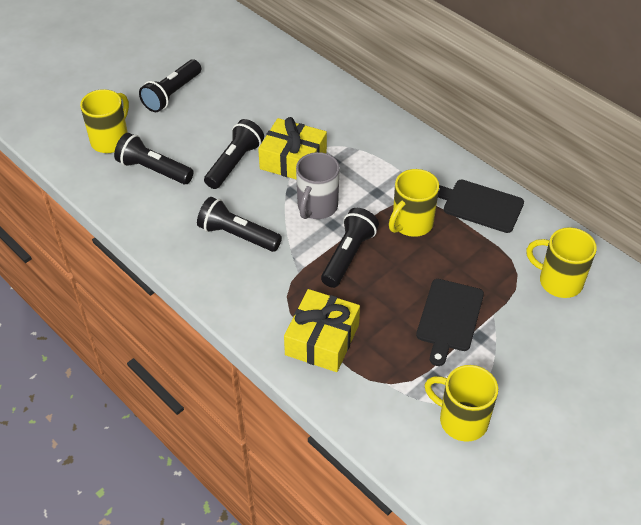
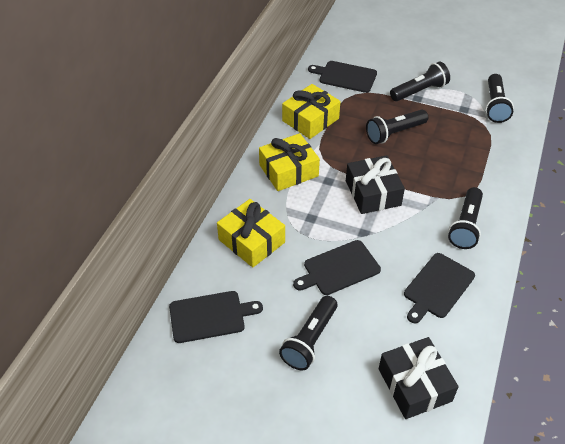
black cutting board: [416,279,484,366] [438,180,524,233] = 2 -> [169,291,263,343] [293,240,381,295] [308,61,377,93] [404,253,475,323] = 4
black gift: none = 0 -> [346,155,405,214] [379,337,459,419] = 2
grey mug: [296,152,340,219] = 1 -> none = 0
yellow gift: [258,117,327,180] [284,289,360,372] = 2 -> [217,199,285,267] [259,133,320,191] [282,84,341,139] = 3
yellow mug: [80,89,129,153] [389,169,439,237] [425,365,498,442] [526,227,597,298] = 4 -> none = 0

